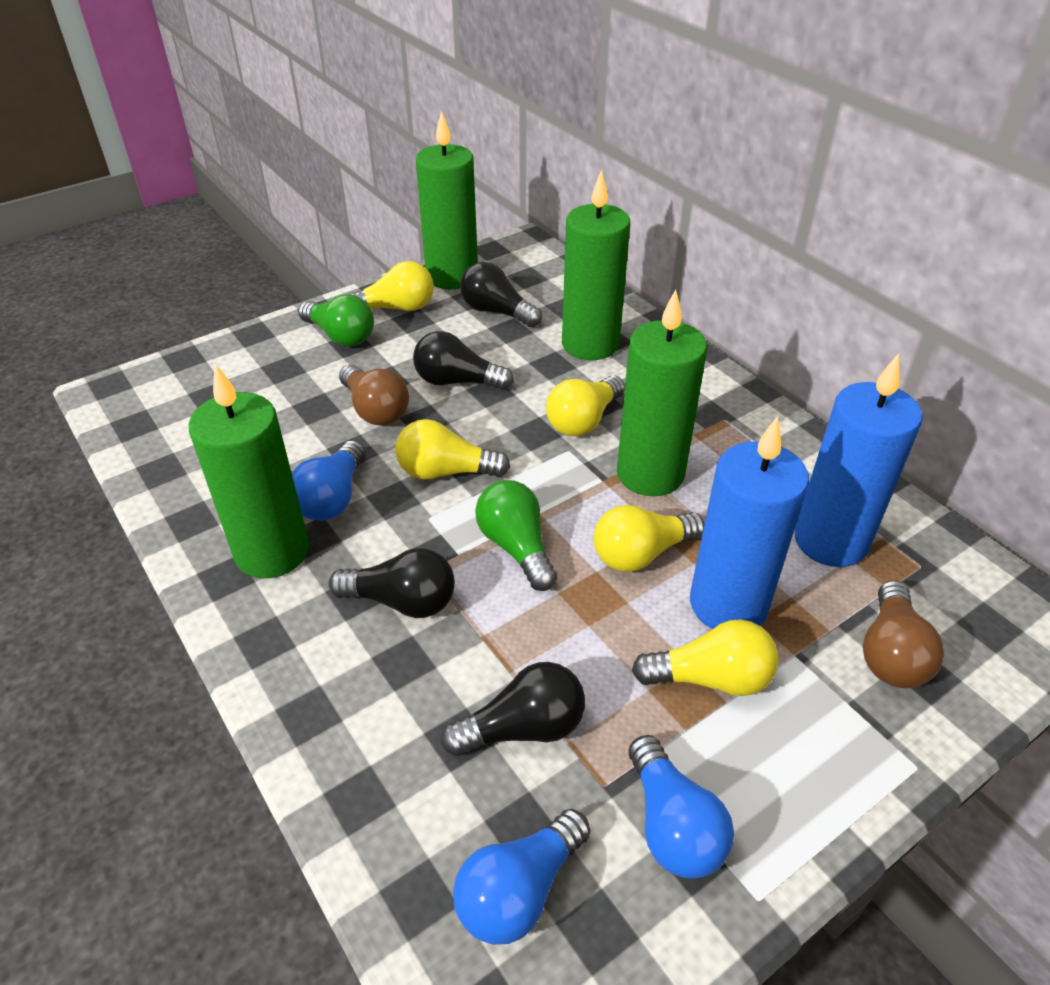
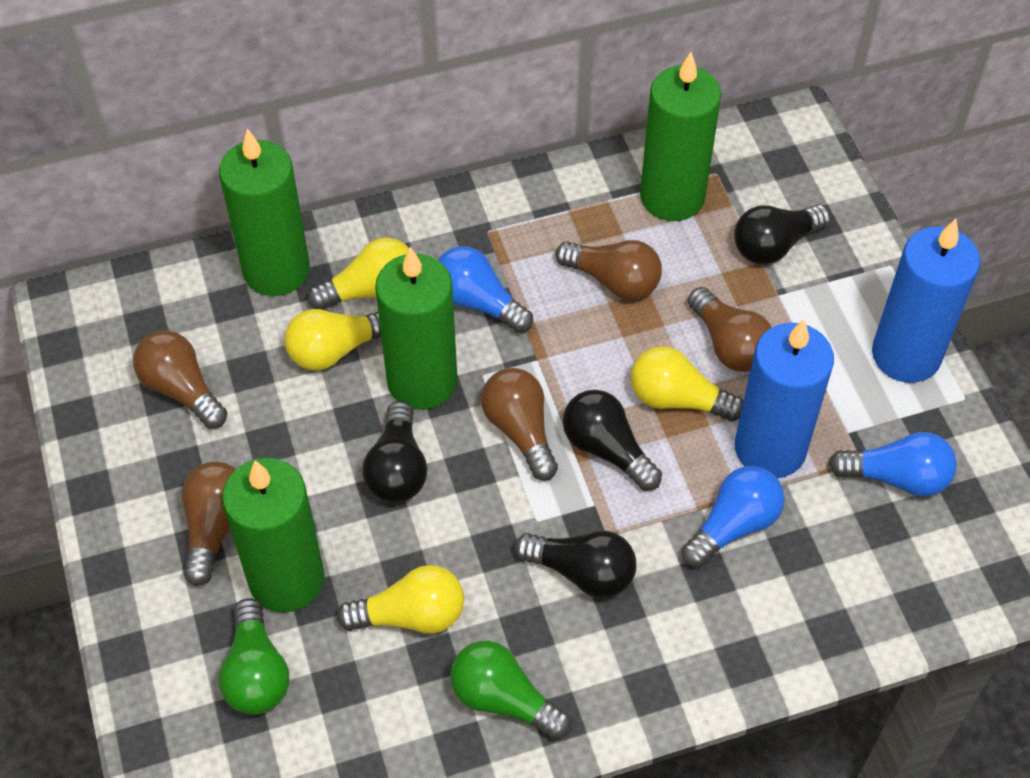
brown light bulb: [339,364,409,425] [863,580,944,688] = 2 -> [133,330,227,429] [182,462,236,586] [481,368,558,481] [555,240,662,300] [688,287,772,372] = 5
yellow light bulb: [350,261,434,311] [395,419,510,480] [546,375,625,436] [594,505,705,572] [632,619,779,696] = 5 -> [285,309,381,371] [308,237,409,310] [337,565,464,634] [631,346,743,422] = 4

